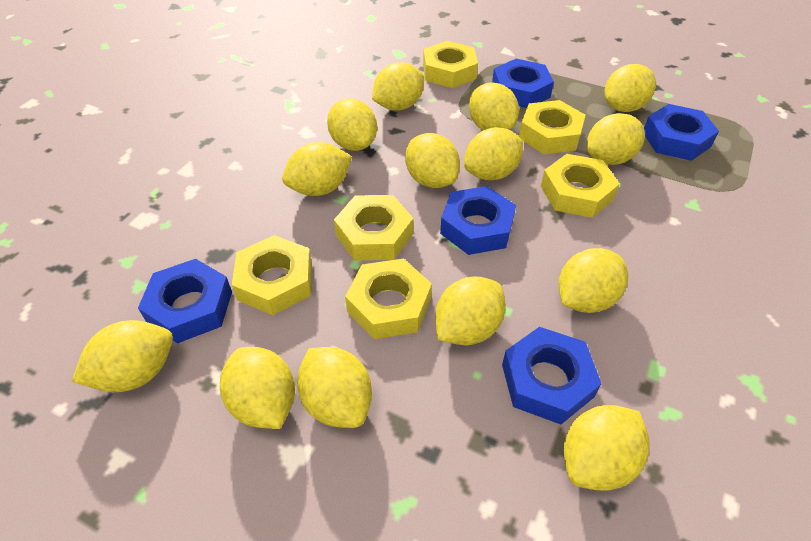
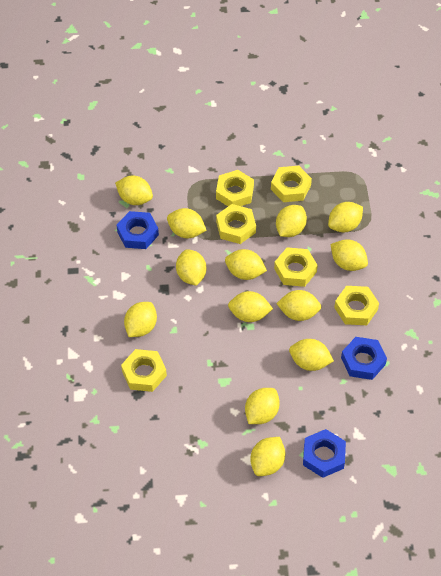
blue nut: [138,259,232,343] [440,186,516,255] [492,59,554,108] [502,327,602,424] [644,104,719,161] = 5 -> [117,211,159,249] [303,429,346,478] [341,337,387,380] = 3
yellow lemon: [72,320,173,392] [220,347,295,429] [282,142,352,196] [297,347,372,428] [327,98,377,151] [372,63,424,111] [405,133,460,188] [435,277,506,345] [464,127,523,180] [469,83,519,130] [559,248,628,313] [564,405,650,491] [587,113,645,165] [605,64,656,112] = 14 -> [115,176,153,205] [124,302,157,337] [167,208,207,238] [176,249,206,286] [225,249,267,280] [228,291,273,322] [245,388,280,424] [250,437,285,476] [276,205,307,237] [276,290,321,321] [289,339,334,371] [328,202,363,232] [331,239,368,271] = 13

